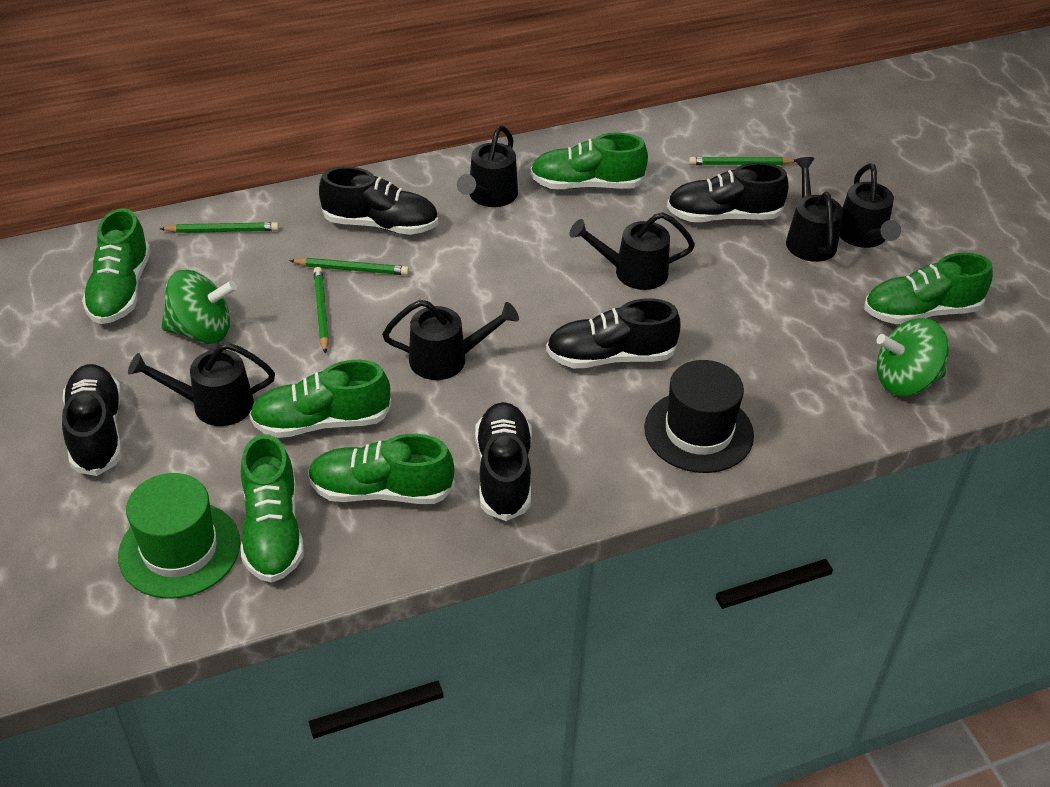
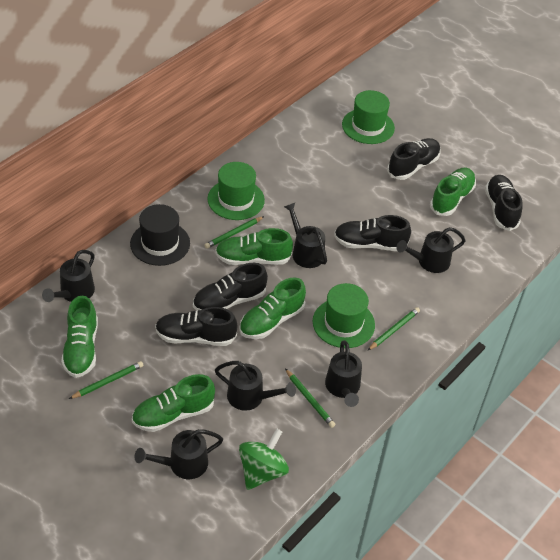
green hat: [118,473,241,599] = 1 -> [207,162,265,220] [313,283,375,348] [342,90,395,144] = 3
green shoe: [82,208,151,324] [241,434,304,583] [249,360,391,438] [308,434,455,504] [530,133,648,189] [864,253,993,324] = 6 -> [61,296,98,378] [132,374,215,432] [215,228,293,265] [239,277,306,339] [430,168,476,216] = 5
green spinning top: [161,270,237,344] [876,318,949,396] = 2 -> [239,428,289,490] = 1

